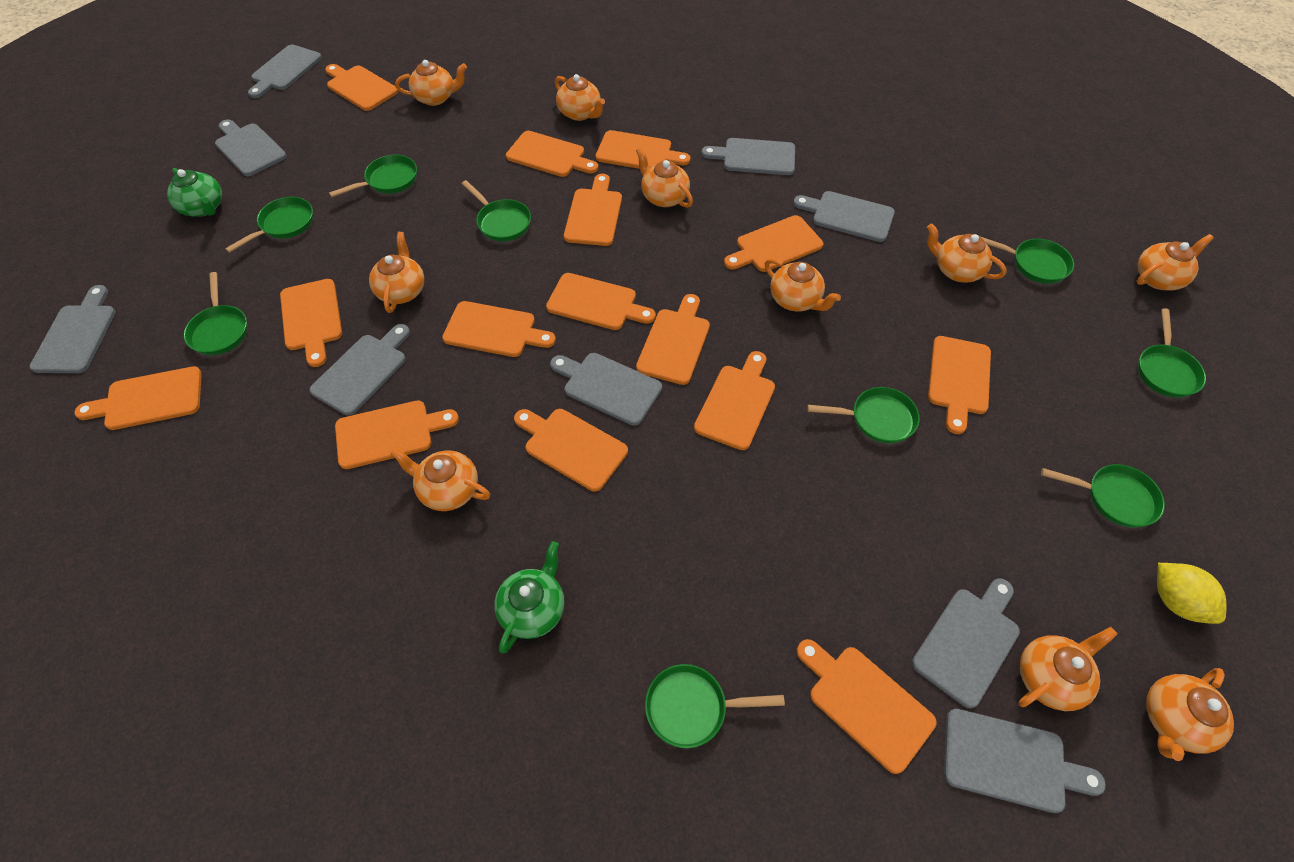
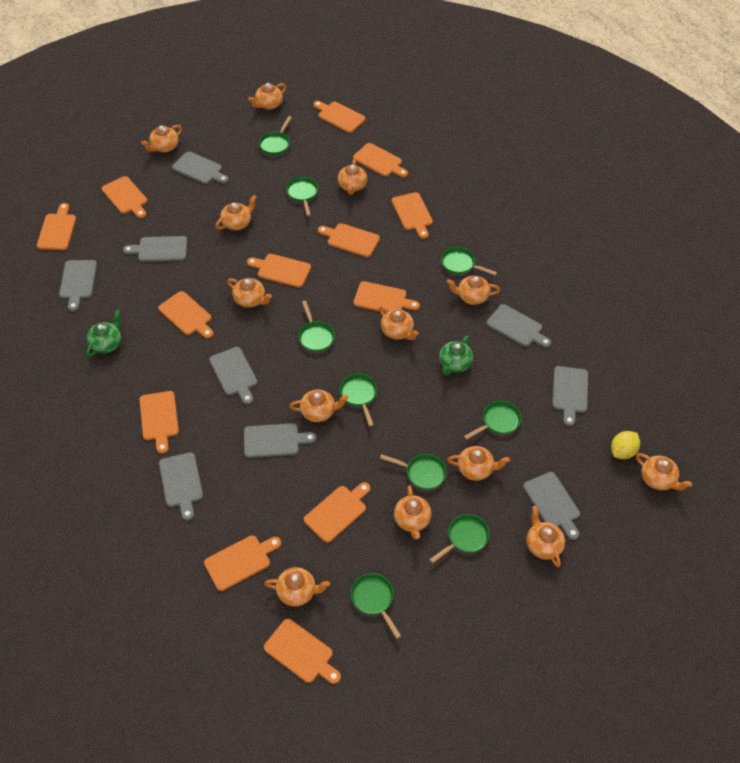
orange cutting board: [74,366,202,430] [280,279,342,367] [325,64,398,111] [335,400,459,469] [442,301,556,357] [506,131,599,177] [514,409,628,491] [546,273,656,330] [564,174,622,246] [596,130,691,169] [636,294,710,385] [694,351,775,450] [724,215,823,272] [797,639,937,774] [928,336,991,434] = 15 -> [37,203,76,250] [102,176,147,218] [139,391,179,454] [158,291,213,339] [204,535,281,591] [247,254,311,288] [264,619,341,684] [304,482,370,543] [313,101,366,133] [318,223,380,257] [353,143,408,177] [353,281,420,313] [392,192,433,239] = 13
orange teapot: [369,232,425,313] [390,448,490,511] [395,60,467,106] [555,74,605,121] [636,148,693,208] [765,258,841,311] [927,223,1007,283] [1018,627,1118,711] [1137,234,1214,291] [1146,668,1234,761] = 10 -> [141,125,182,152] [216,195,256,230] [227,278,272,308] [248,83,286,110] [264,567,330,607] [289,390,348,422] [338,159,367,195] [379,306,419,340] [394,485,432,539] [447,275,500,305] [447,446,510,481] [527,506,565,567] [636,453,692,490] = 13

